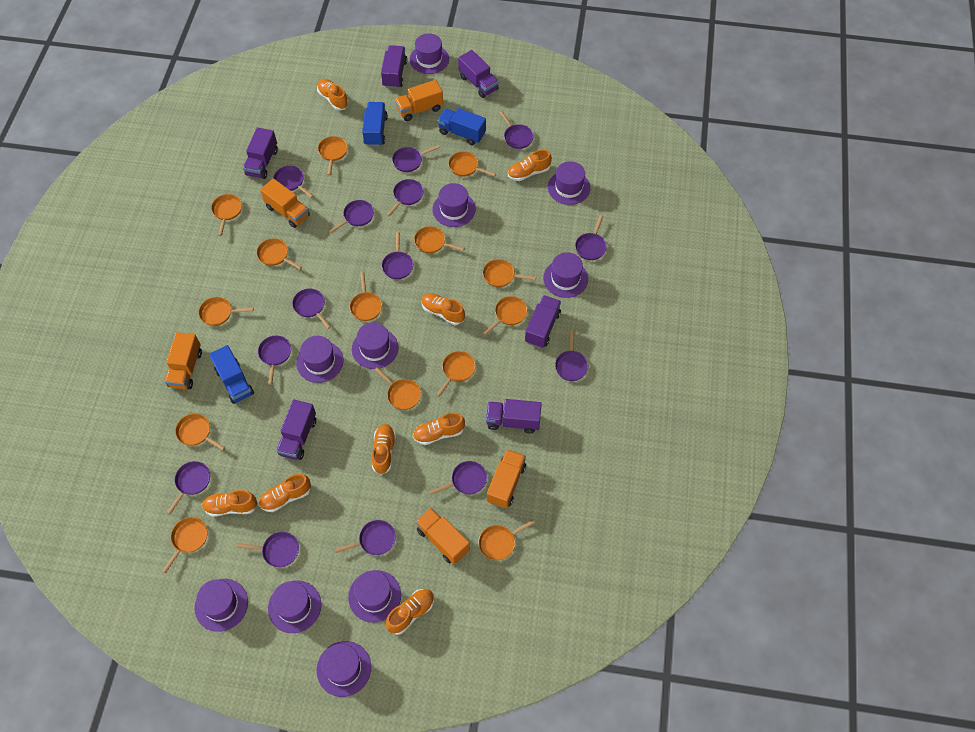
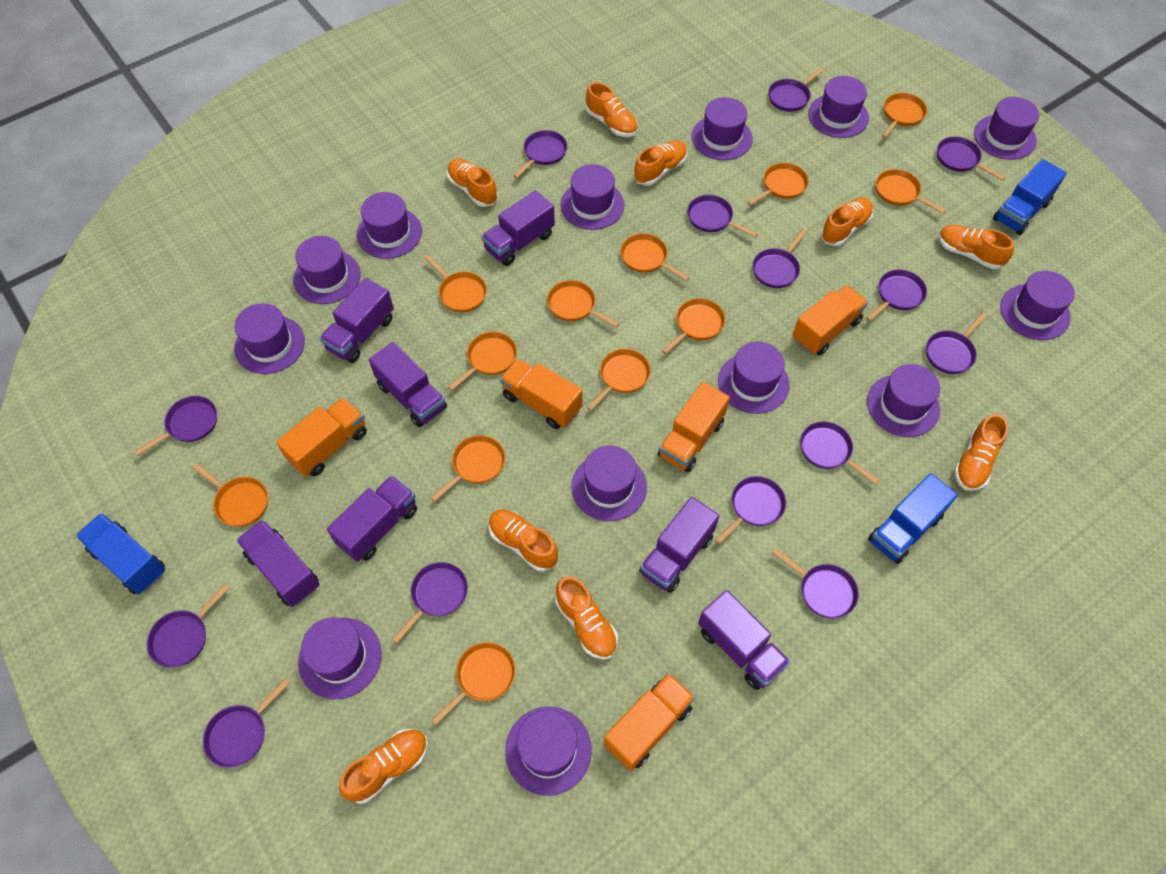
orange pan: [162,517,208,573] [175,414,225,451] [198,297,254,326] [211,194,242,236] [256,238,302,270] [318,136,348,175] [350,272,382,321] [375,367,421,410] [414,226,465,253] [437,351,476,397] [448,151,496,176] [478,519,535,560] [483,259,536,287] [483,296,527,335] = 14 -> [192,463,268,527] [424,255,487,312] [430,435,505,502] [431,642,515,725] [448,332,517,391] [547,280,620,328] [586,349,650,411] [620,233,690,281] [661,298,725,354] [747,163,809,205] [876,169,946,214] [882,93,927,138] = 12
orange shoe: [202,490,258,517] [258,474,311,512] [317,79,349,110] [372,424,396,475] [385,589,434,635] [413,413,465,445] [421,293,465,325] [508,149,552,181] = 8 -> [339,729,428,804] [447,159,498,207] [489,510,558,571] [555,576,618,660] [586,82,638,137] [634,140,687,186] [821,197,873,246] [938,225,1014,269] [954,414,1008,491] = 9
purple hat: [194,579,248,632] [268,580,321,633] [296,336,344,383] [316,641,371,697] [348,570,401,623] [352,322,399,369] [410,33,449,74] [432,183,476,227] [543,252,588,298] [548,161,590,205] = 10 -> [234,303,305,374] [293,236,361,304] [298,617,382,699] [357,192,422,259] [505,706,592,796] [561,164,624,230] [571,445,647,521] [691,97,753,160] [718,342,790,414] [808,76,869,138] [867,364,940,437] [974,97,1039,160] [1000,271,1075,340] = 13
purple truck: [243,128,278,179] [276,399,316,460] [381,45,407,88] [458,50,499,98] [486,399,542,433] [525,295,561,348] = 6 -> [236,520,319,607] [320,278,394,363] [327,475,417,562] [369,342,447,427] [481,190,555,266] [639,497,719,593] [698,590,790,690] = 7

